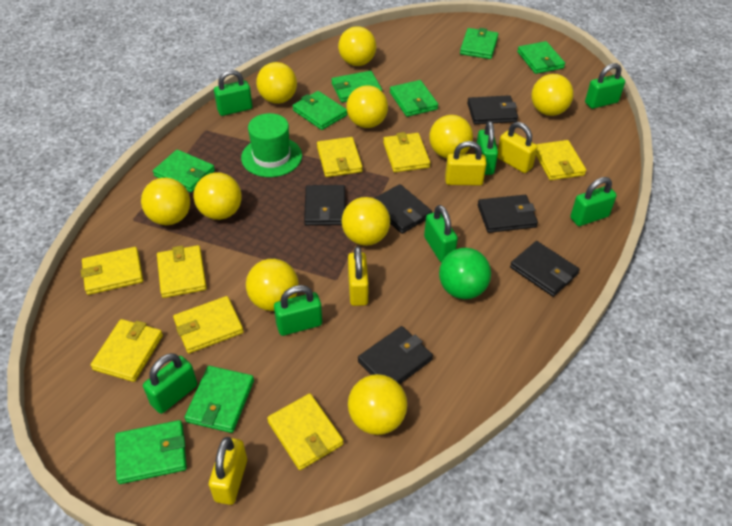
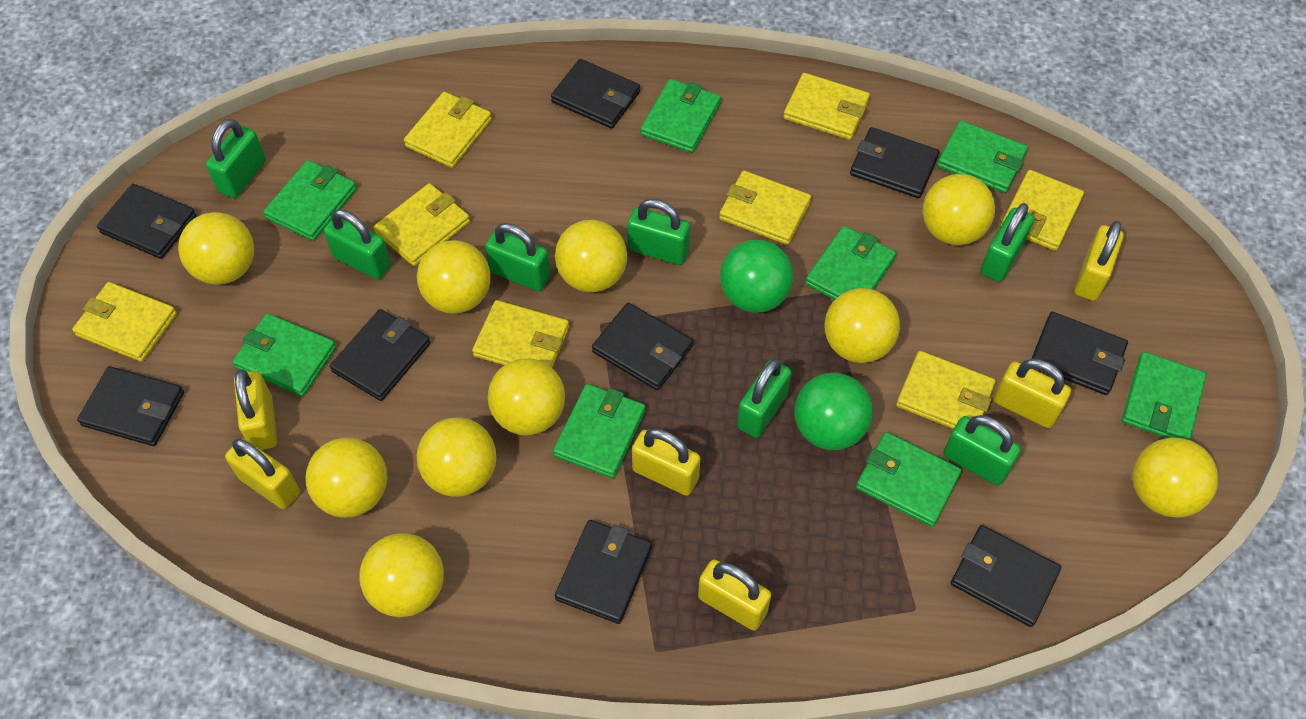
black wallet: [304,185,345,226] [358,326,433,384] [374,184,432,234] [467,95,518,124] [478,195,538,233] [510,241,580,297] = 6 -> [77,366,184,446] [97,184,196,259] [330,309,430,401] [551,59,640,129] [555,520,652,624] [592,303,693,390] [850,127,939,198] [951,525,1061,627] [1031,312,1128,395] = 9
green ball: [439,248,491,299] = 1 -> [720,240,793,313] [794,373,873,450] = 2
green hat: [241,113,302,177] = 1 -> none = 0
yellow padlock: [209,437,247,505] [348,246,369,306] [445,141,486,186] [497,122,538,173] = 4 -> [225,438,300,509] [234,369,277,450] [632,428,700,496] [698,559,771,631] [994,359,1071,428] [1074,221,1124,301] = 6

